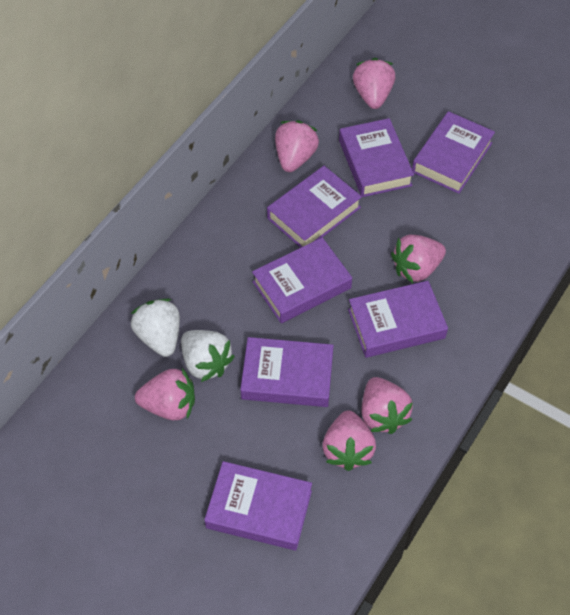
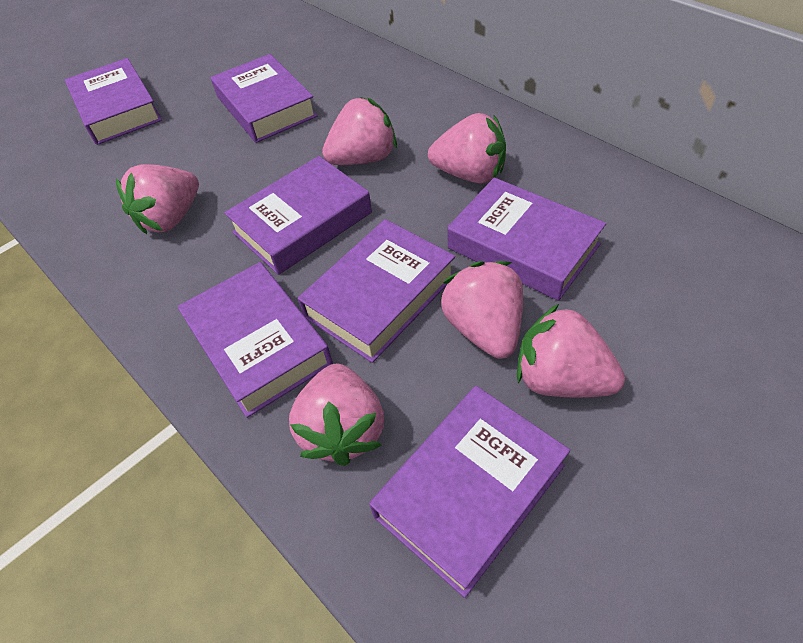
white strawberry: [131,299,180,357] [181,330,235,382] = 2 -> none = 0

